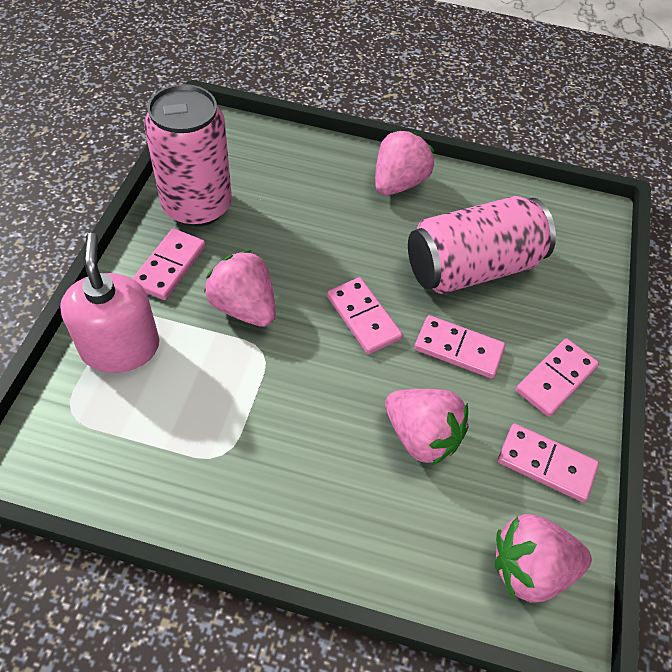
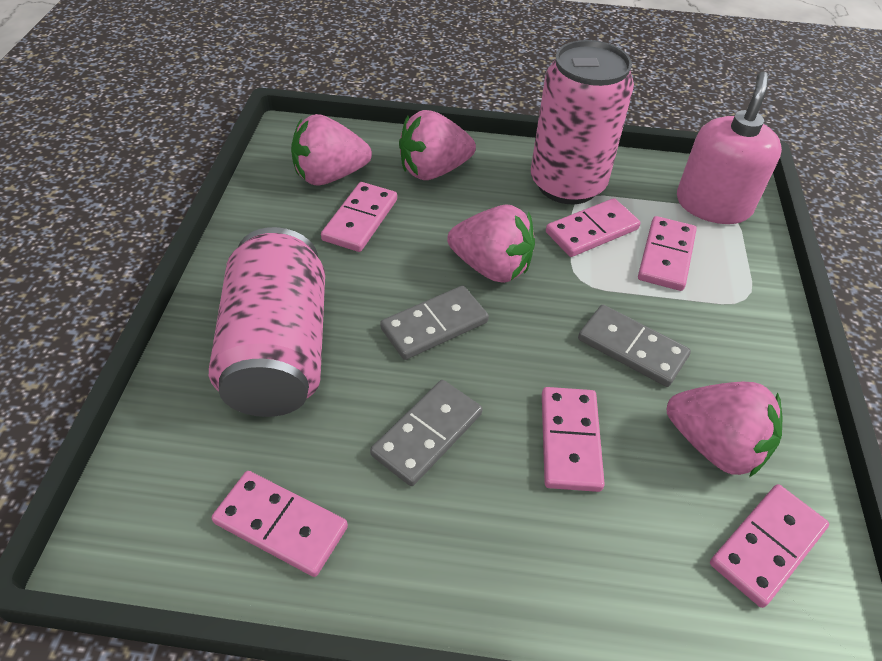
grey domino: none = 0 -> [370,380,483,486] [380,286,489,360] [578,305,691,387] = 3
pink domino: [132,228,206,300] [327,277,403,354] [414,315,505,378] [498,424,599,502] [516,338,599,417] = 5 -> [212,471,348,577] [321,182,397,252] [542,387,605,492] [546,198,640,257] [638,216,697,291] [710,484,829,608] = 6

